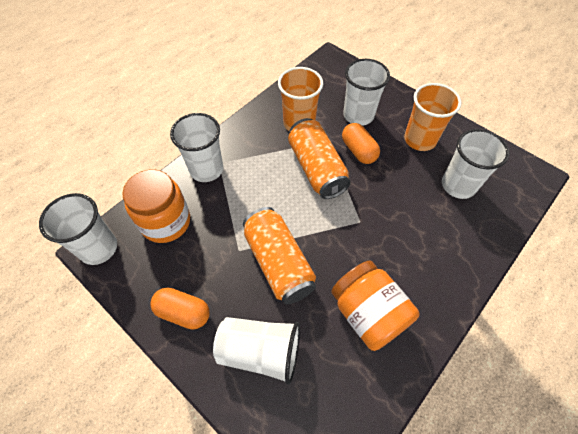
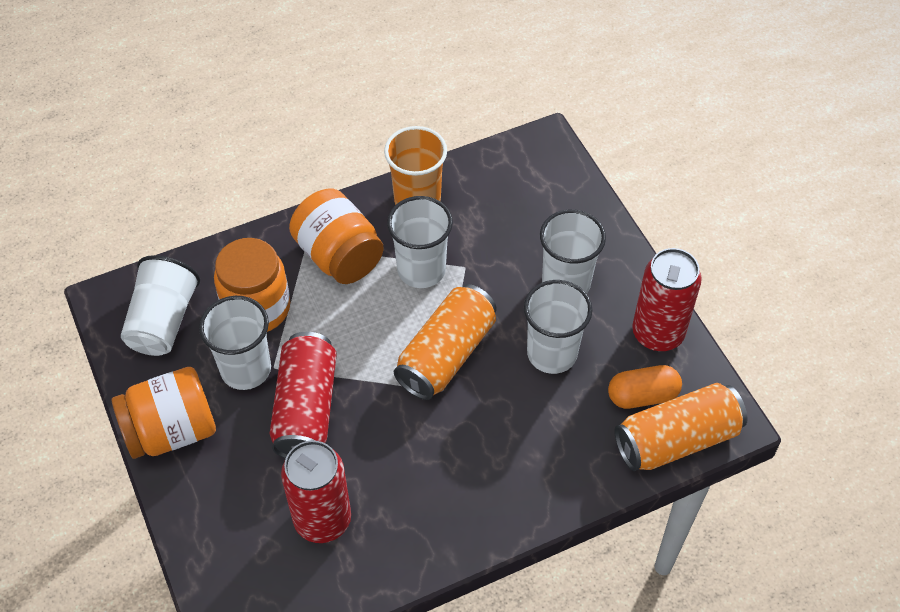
orange capsule: [150,288,210,330] [342,123,380,164] = 2 -> [608,365,682,409] = 1
orange cup: [278,67,323,131] [404,83,462,151] = 2 -> [384,126,447,205] = 1
orange jar: [122,169,190,243] [331,260,420,351] = 2 -> [112,367,216,459] [214,238,290,332] [289,189,384,284] = 3
red can: none = 0 -> [270,332,337,459] [281,440,351,543] [632,248,702,352] = 3

